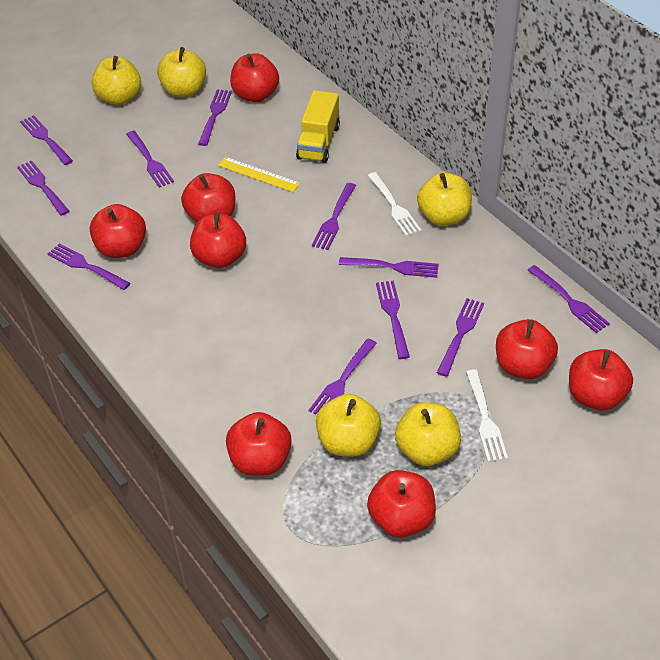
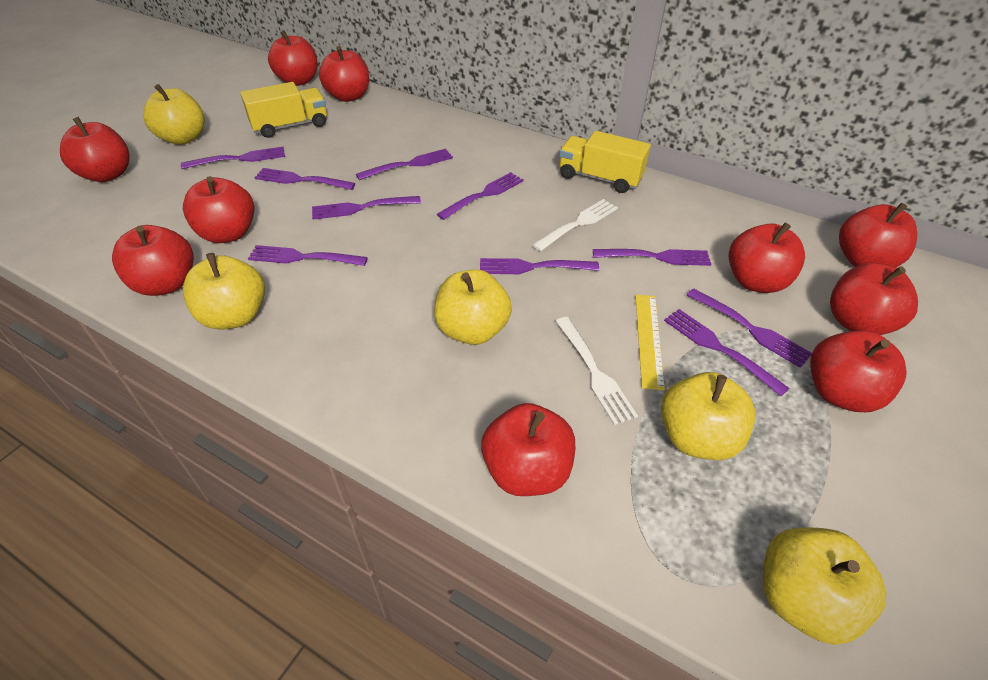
purple fork: [17,160,69,216] [20,115,73,165] [48,243,130,290] [126,131,174,188] [198,89,232,146] [308,339,377,415] [312,183,356,250] [339,257,439,278] [376,281,410,359] [437,298,484,377] [528,265,610,333] = 11 -> [181,147,285,169] [248,245,368,266] [254,168,355,190] [312,196,421,220] [356,149,453,180] [437,172,524,220] [480,258,599,274] [593,249,711,266] [664,309,790,396] [687,288,812,368] = 10
red apple: [90,204,146,258] [181,173,235,222] [190,212,246,268] [226,412,292,476] [230,53,279,102] [367,470,436,538] [496,319,558,379] [569,349,633,410] = 8 -> [60,117,130,182] [112,225,194,296] [183,176,255,243] [268,30,317,86] [319,46,369,102] [481,403,575,496] [728,222,805,293] [810,330,907,412] [830,263,918,335] [839,202,917,268] = 10
yellow truck: [296,90,340,163] = 1 -> [240,82,327,138] [559,131,651,193] = 2

